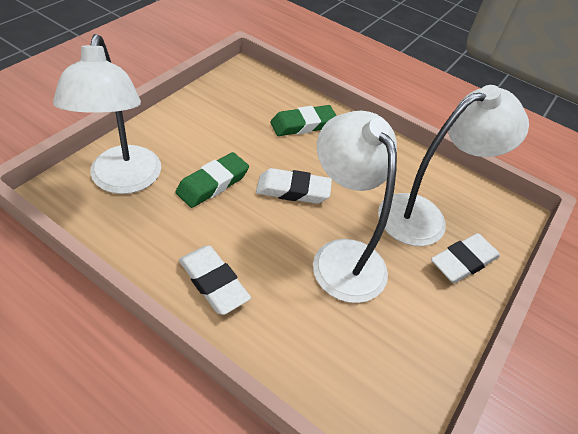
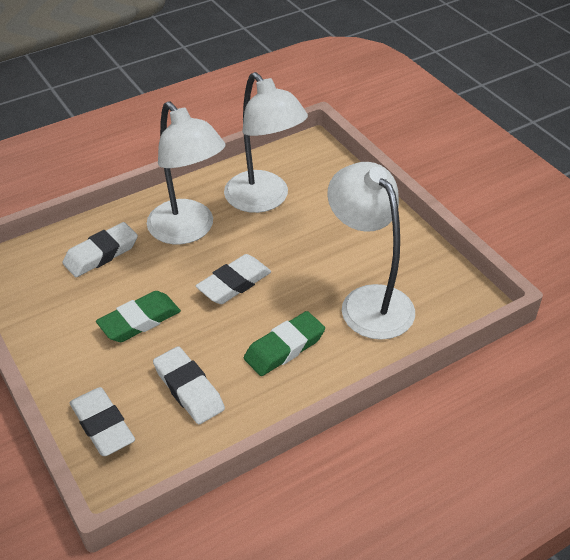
white eraser: [179,245,251,315] [256,168,332,204] [431,233,500,283] = 3 -> [62,222,138,277] [70,387,135,456] [153,346,225,424] [196,254,271,304] = 4

